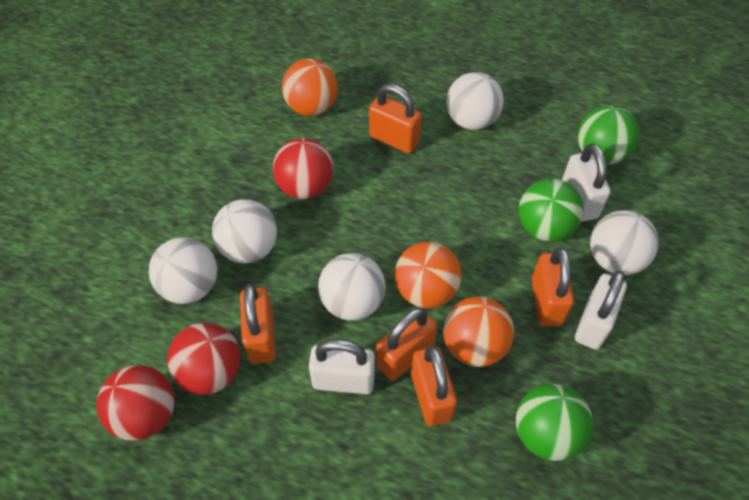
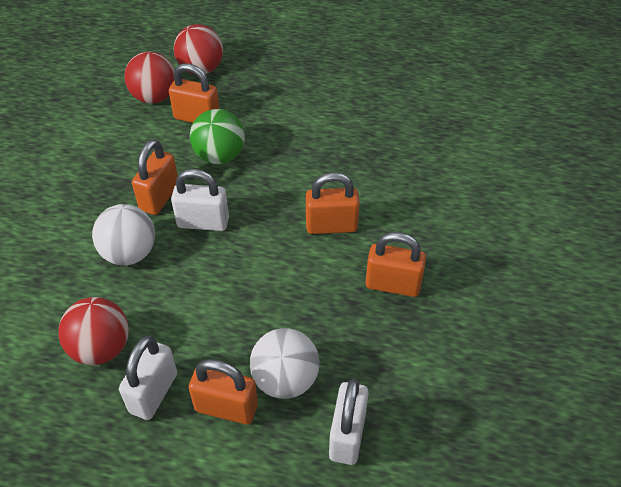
green ball: [516,384,593,461] [519,179,584,242] [578,105,639,165] = 3 -> [190,109,245,164] = 1
orange ball: [282,59,338,116] [395,242,462,308] [443,297,514,367] = 3 -> none = 0
white ball: [149,238,217,304] [212,199,277,263] [318,253,386,321] [446,72,504,130] [590,210,659,275] = 5 -> [92,204,155,265] [250,328,319,399] = 2

